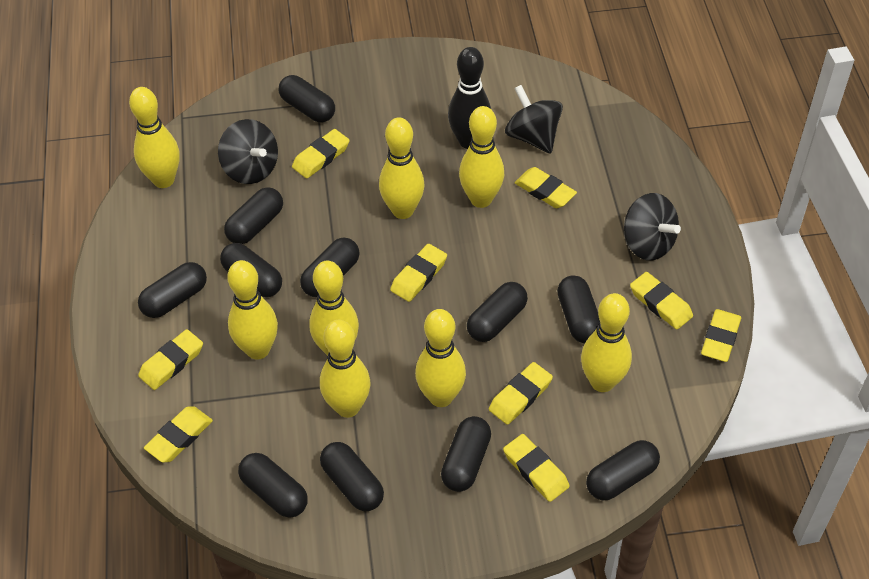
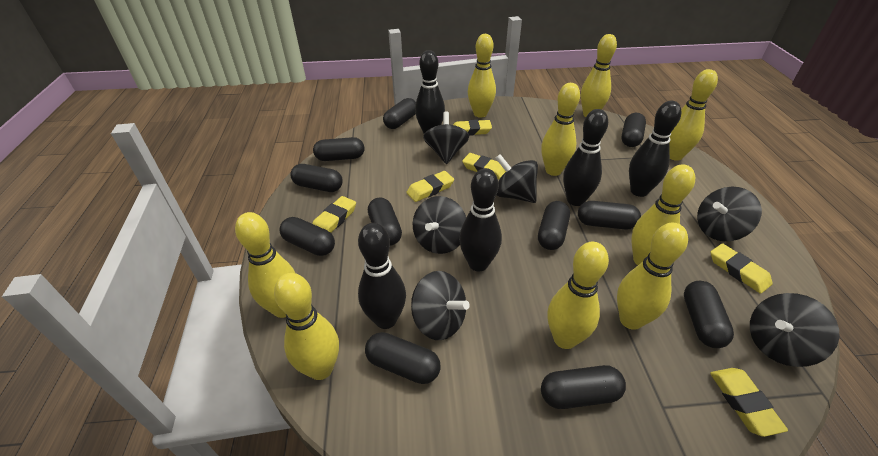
black bowling pin: [448,47,491,149] = 1 -> [358,223,406,329] [415,50,445,134] [459,168,502,271] [563,109,608,206] [629,101,681,197] = 5
black spinning top: [218,119,278,184] [505,85,563,153] [624,193,681,261] = 3 -> [411,271,470,340] [412,196,466,254] [423,111,469,164] [495,154,538,203] [697,187,762,241] [750,293,839,367] = 6
yellow bowling pin: [129,87,180,188] [227,260,278,360] [309,261,359,356] [320,320,370,418] [379,117,425,219] [415,309,466,407] [459,106,504,208] [581,293,632,392] = 8 -> [235,212,295,318] [274,273,339,380] [468,34,496,118] [541,83,580,176] [548,242,609,349] [581,34,617,117] [617,223,688,330] [631,164,695,265] [669,69,718,161] = 9
yellow eraser: [138,329,203,390] [144,406,213,463] [292,129,350,179] [390,244,447,302] [489,362,553,425] [503,434,570,502] [515,167,577,208] [630,272,693,330] [701,309,741,362] = 9 -> [312,196,356,233] [406,171,454,202] [453,120,492,136] [462,153,506,179] [710,243,773,294] [710,368,788,437] = 6

